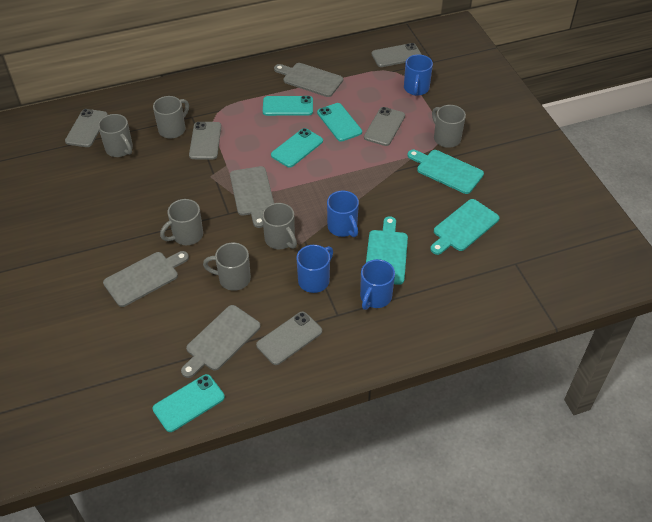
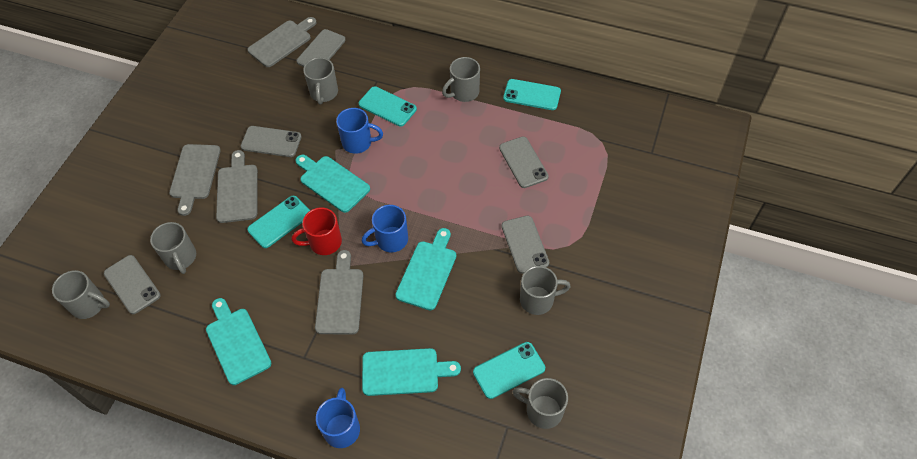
blue mug: [296,245,333,293] [327,191,359,237] [360,259,395,310] [404,54,433,96] = 4 -> [316,388,360,448] [336,108,383,154] [362,205,408,252] = 3
red mug: none = 0 -> [292,207,342,255] = 1
turquoise cutting board: [366,216,408,285] [408,150,484,194] [430,199,499,255] = 3 -> [206,298,271,385] [296,155,370,213] [362,348,461,396] [395,228,456,310] = 4

